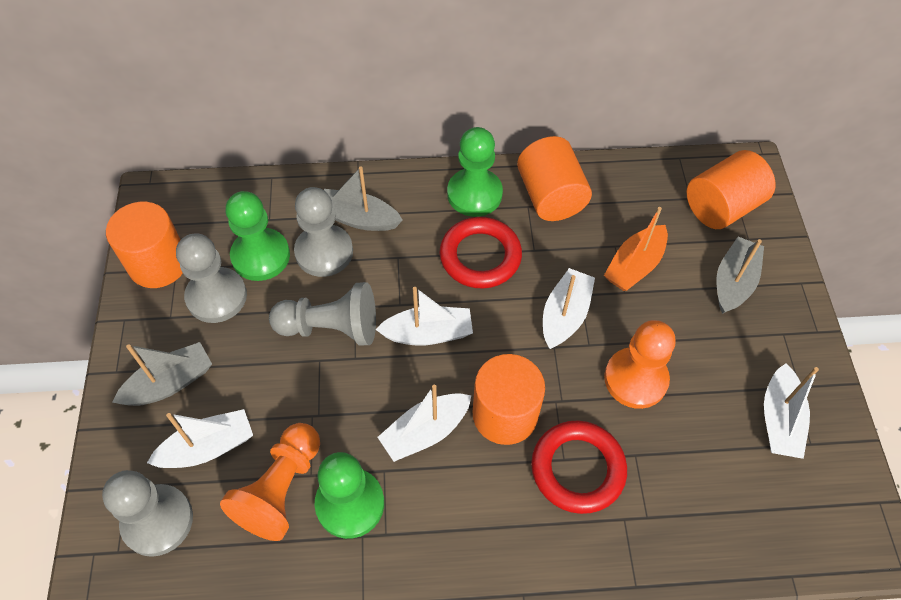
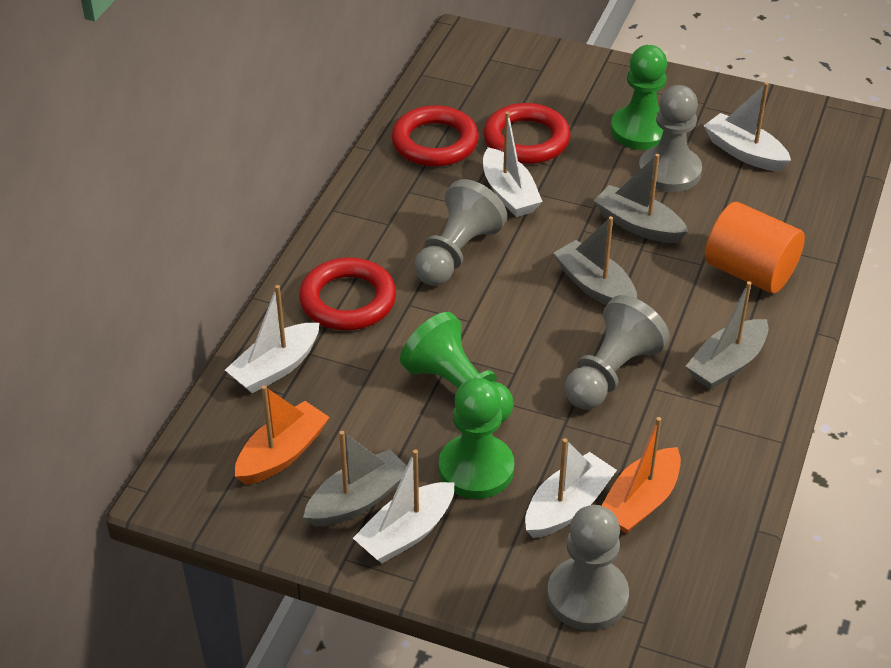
grey boat: [112,342,212,406] [324,166,403,231] [716,237,764,314] = 3 -> [303,431,407,527] [553,216,637,305] [593,154,689,243] [685,281,769,390] = 4
orange boat: [604,207,668,291] = 1 -> [235,385,330,485] [601,417,681,534] = 2
orange cylinder: [106,202,183,288] [473,354,545,445] [517,136,592,221] [687,150,776,229] = 4 -> [705,202,805,293] = 1
orange pawn: [220,423,320,541] [604,320,676,409] = 2 -> none = 0
red ring: [440,217,522,289] [531,421,627,514] = 2 -> [299,257,396,331] [391,105,479,167] [484,103,571,164] = 3

